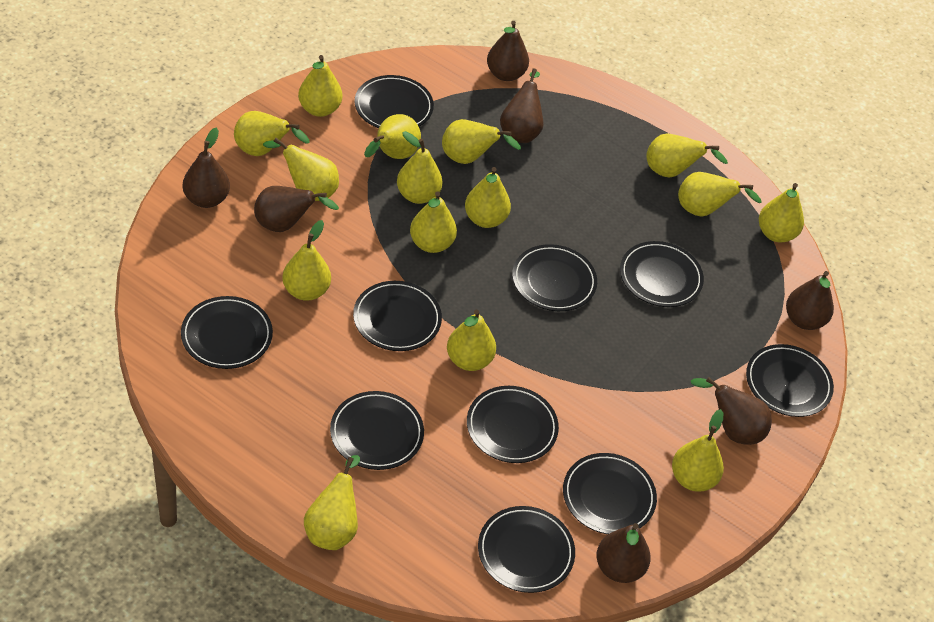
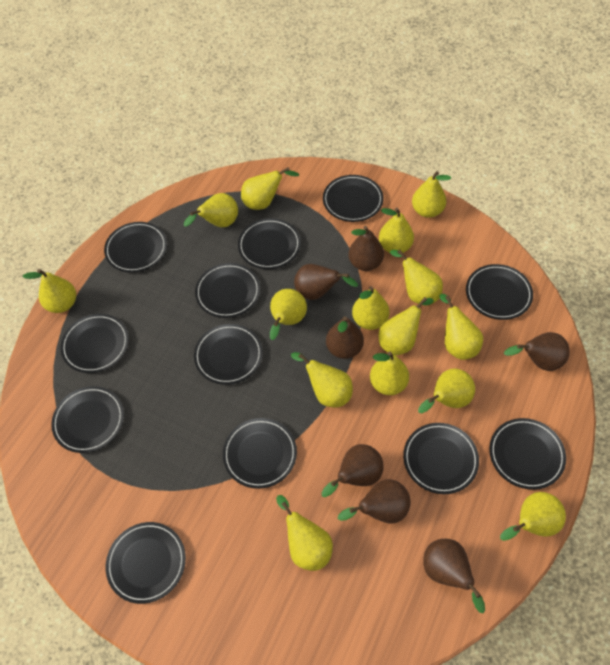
black plate: [181,296,273,369] [330,391,424,470] [353,281,442,351] [354,75,434,128] [467,386,559,463] [478,506,575,593] [512,244,597,311] [563,453,657,534] [620,241,704,307] [746,344,834,417] = 10 -> [51,386,124,453] [61,314,129,373] [104,222,167,273] [106,522,186,604] [194,324,263,385] [195,263,260,318] [223,418,297,489] [238,218,301,269] [323,175,384,222] [403,423,479,494] [466,264,533,320] [489,418,566,490] = 12

